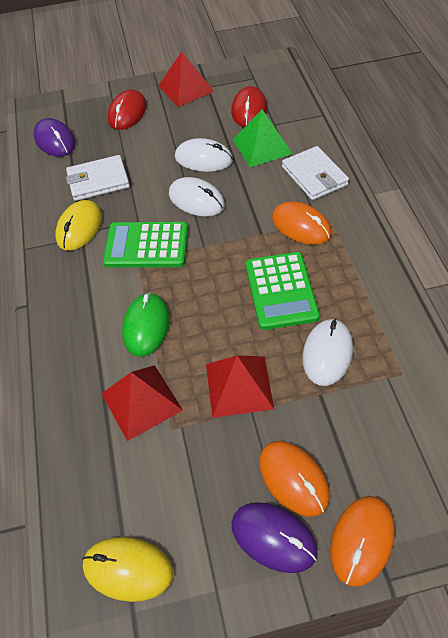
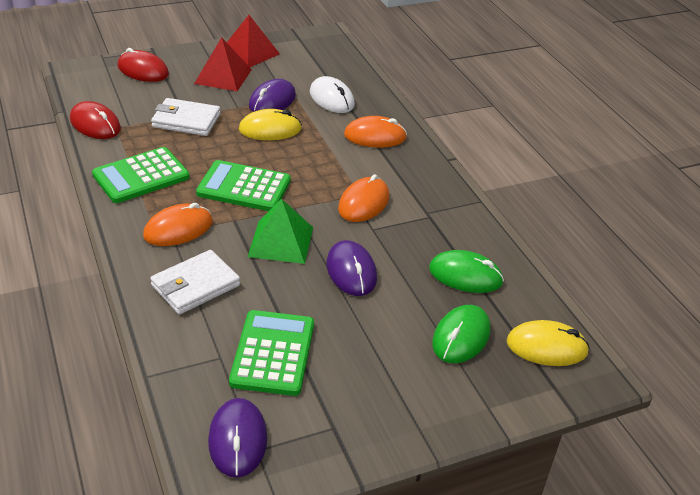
green calculator: [103,222,188,268] [245,252,320,330] = 2 -> [92,147,189,203] [196,160,291,211] [229,310,314,396] = 3
green mouse: [122,292,170,357] = 1 -> [429,250,504,293] [432,305,490,363] = 2
purple mouse: [34,118,75,157] [232,502,318,573] = 2 -> [208,398,267,478] [249,79,296,112] [326,240,377,296] = 3
red pyramid: [101,365,183,441] [158,52,214,107] [206,355,274,418] = 3 -> [194,37,252,91] [227,15,280,67] = 2
white mouse: [169,177,225,217] [175,138,233,172] [302,318,353,386] = 3 -> [310,76,355,113] = 1

